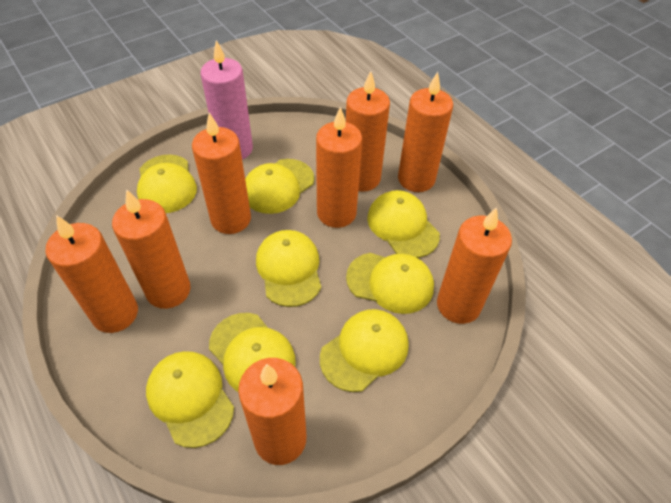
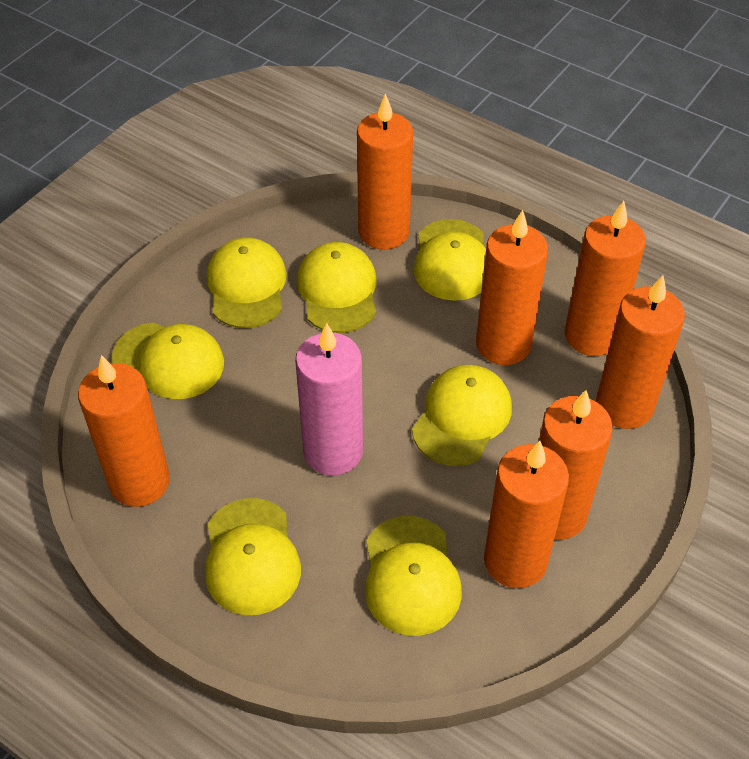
orange candle: [45,215,138,333] [112,189,191,309] [192,113,251,234] [238,358,306,465] [316,107,362,228] [346,71,390,192] [398,72,453,192] [437,207,512,324] = 8 -> [78,355,170,507] [357,93,413,250] [476,210,548,365] [484,441,569,588] [539,390,613,540] [565,201,646,356] [596,275,685,429] = 7
yellow cap: [137,154,197,213] [146,351,234,448] [209,313,296,392] [245,159,314,214] [256,230,321,307] [320,309,409,392] [346,253,434,314] [367,190,440,258] = 8 -> [112,322,224,399] [205,498,301,615] [207,237,287,328] [297,242,376,333] [365,516,462,636] [412,365,512,466] [414,219,486,301] = 7

